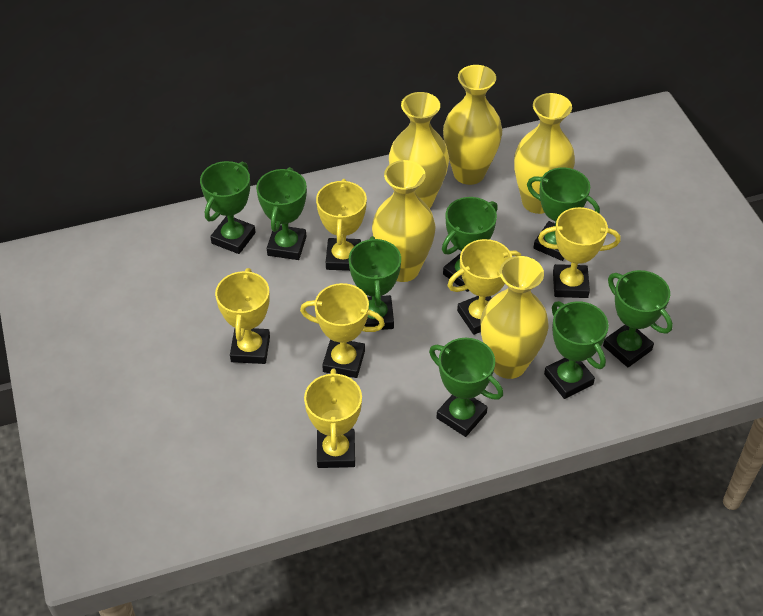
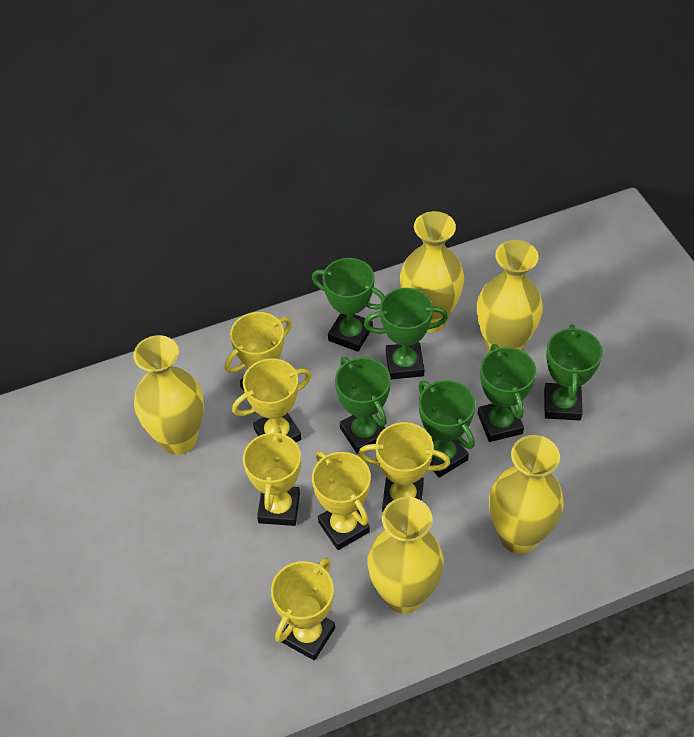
green trophy: [200,161,256,254] [256,167,307,260] [349,236,401,330] [429,338,503,437] [442,197,498,292] [527,168,600,261] [544,301,609,399] [603,270,673,367] = 8 -> [312,258,384,352] [335,357,391,454] [364,288,448,379] [418,380,476,478] [478,344,536,442] [544,324,603,421] = 6

